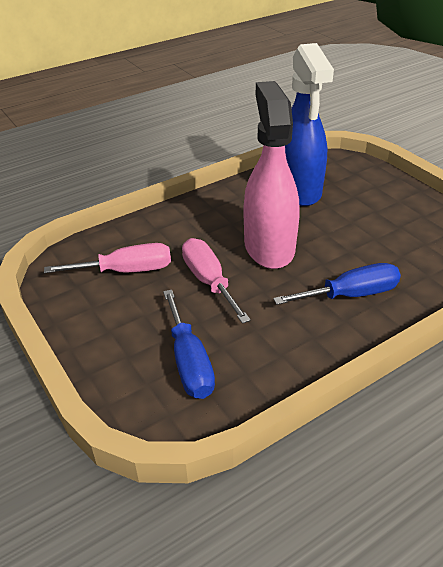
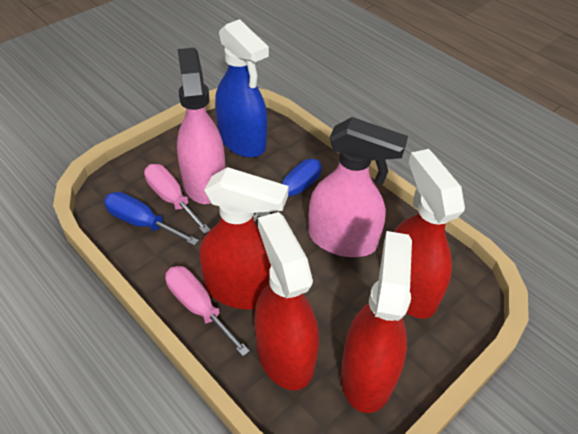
pink spray bottle: [244,81,299,269] = 1 -> [177,48,225,204] [308,117,408,257] = 2
red spray bottle: none = 0 -> [199,167,289,310] [254,212,319,391] [341,231,412,413] [394,149,465,319] = 4

